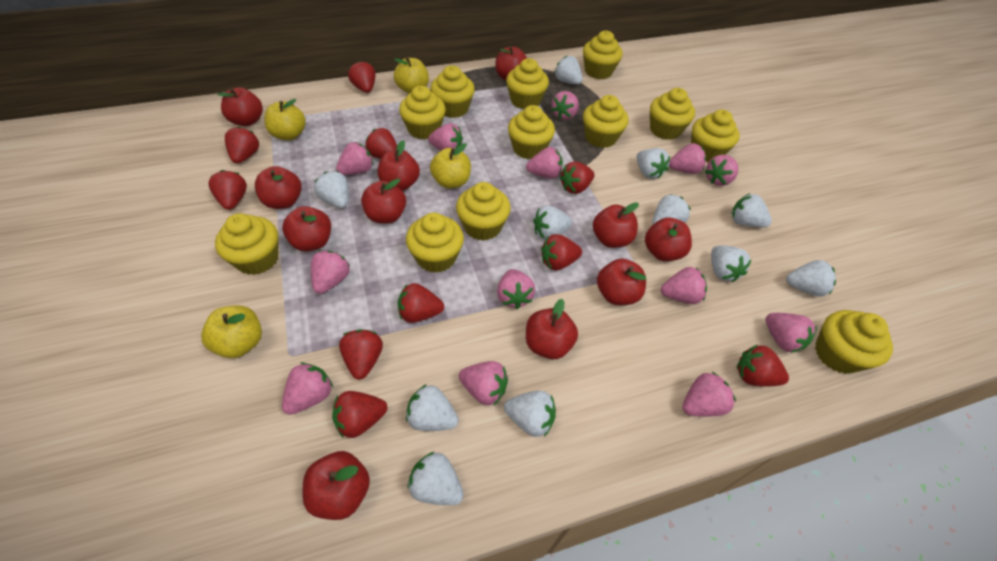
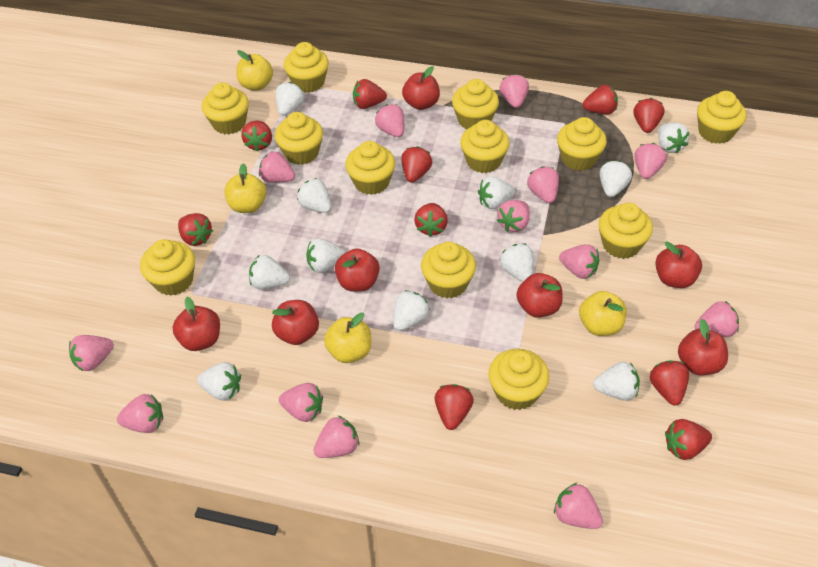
red apple: [217,87,263,126] [255,166,301,209] [282,206,331,251] [303,451,370,520] [361,178,406,224] [378,140,420,191] [495,46,527,80] [526,299,578,359] [593,202,639,248] [597,259,646,305] [645,217,692,261] = 11 -> [173,297,220,351] [272,300,319,345] [335,248,380,292] [402,66,440,110] [516,273,563,318] [655,242,702,288] [678,319,728,376] = 7

